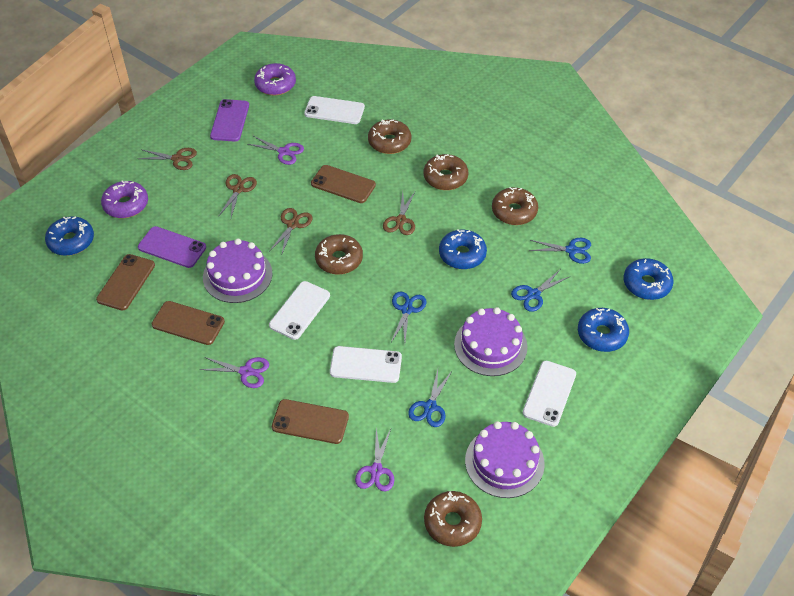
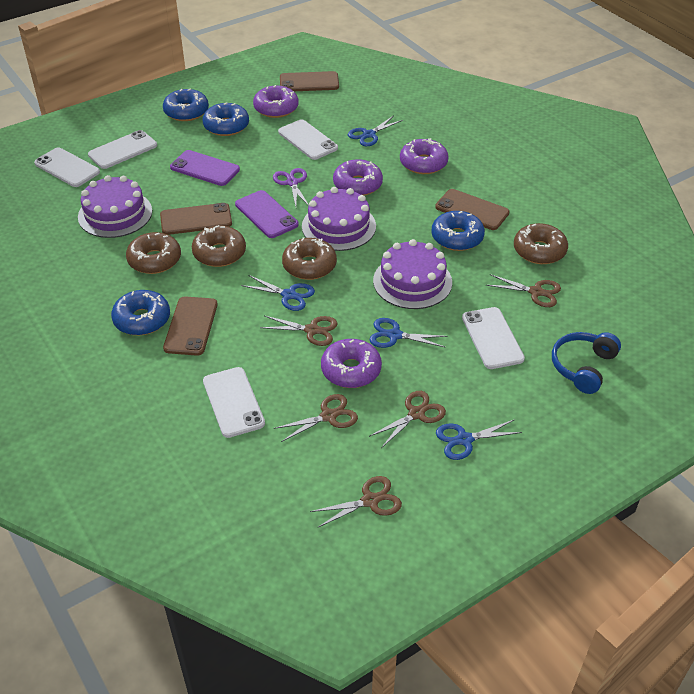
blue headphones: none = 0 -> [552,332,621,394] = 1
brown donut: [315,234,363,274] [368,119,411,154] [424,154,468,190] [424,491,482,547] [492,187,538,225] = 5 -> [126,232,181,274] [192,225,246,267] [282,237,337,280] [514,223,568,264] = 4
brown scissors: [138,148,197,170] [218,174,257,217] [270,208,313,256] [383,191,415,235] = 4 -> [260,316,338,346] [273,394,358,442] [310,476,402,528] [369,391,446,448] [486,274,561,307] = 5
purple donut: [101,180,148,218] [254,63,296,95] = 2 -> [253,85,299,118] [321,339,382,388] [333,159,383,196] [400,138,449,174] = 4
purple scissors: [199,357,269,388] [247,136,304,165] [355,428,394,492] = 3 -> [273,168,309,207] = 1
white phone: [269,281,330,340] [304,96,365,124] [330,346,402,383] [523,361,576,427] = 4 -> [34,147,100,187] [88,130,157,169] [203,367,265,438] [278,119,338,160] [462,307,525,369] = 5

